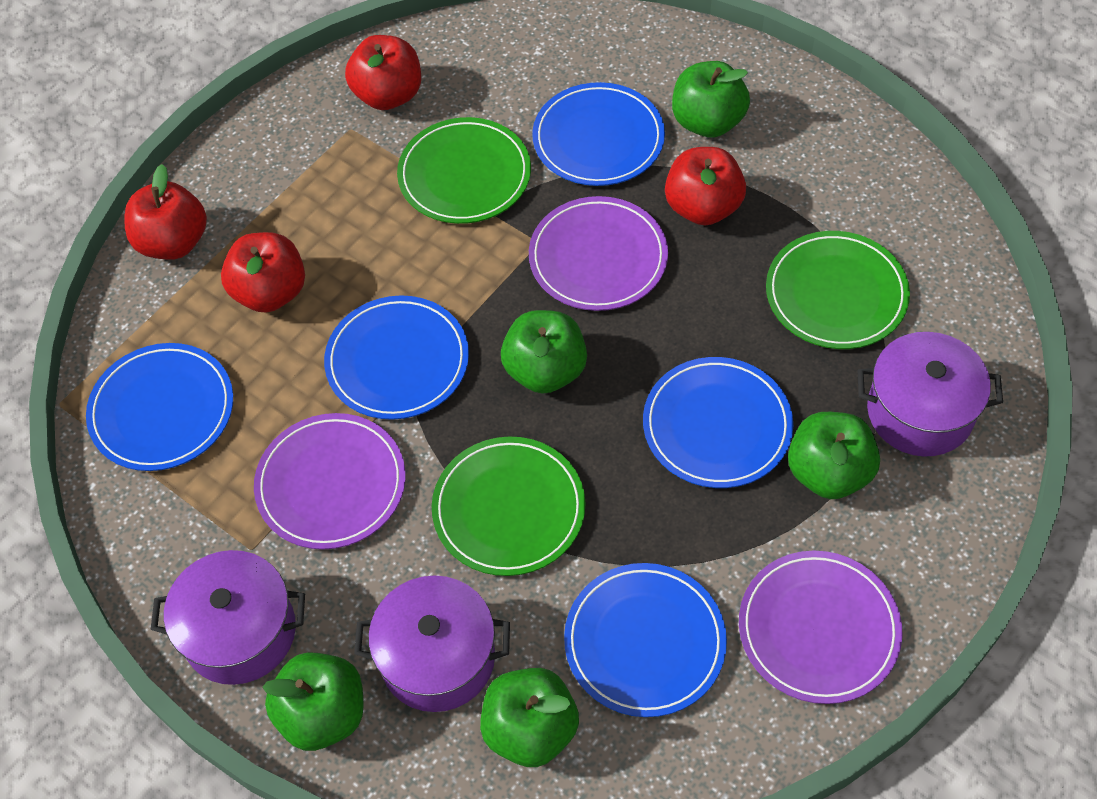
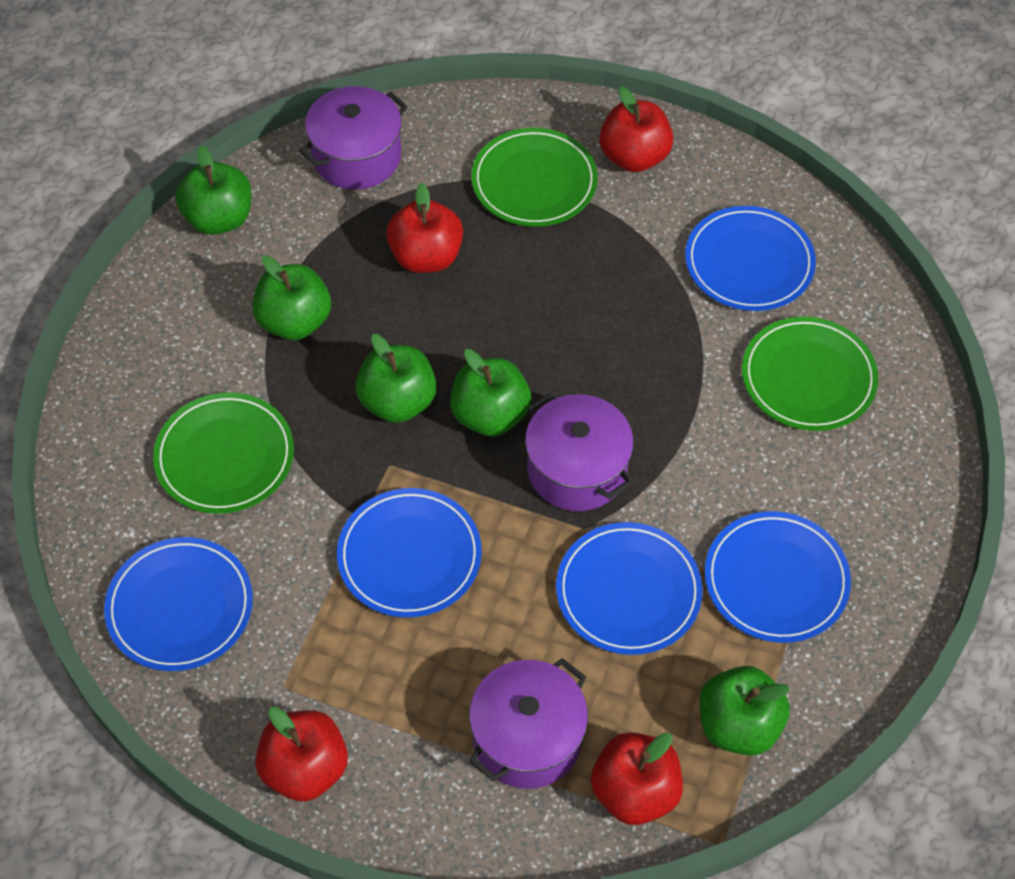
purple plate: [254,413,406,549] [529,196,668,311] [739,551,903,704] = 3 -> none = 0

